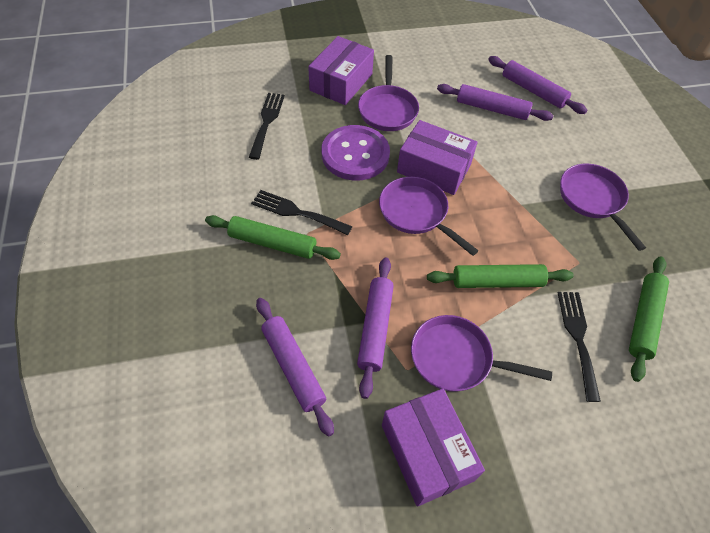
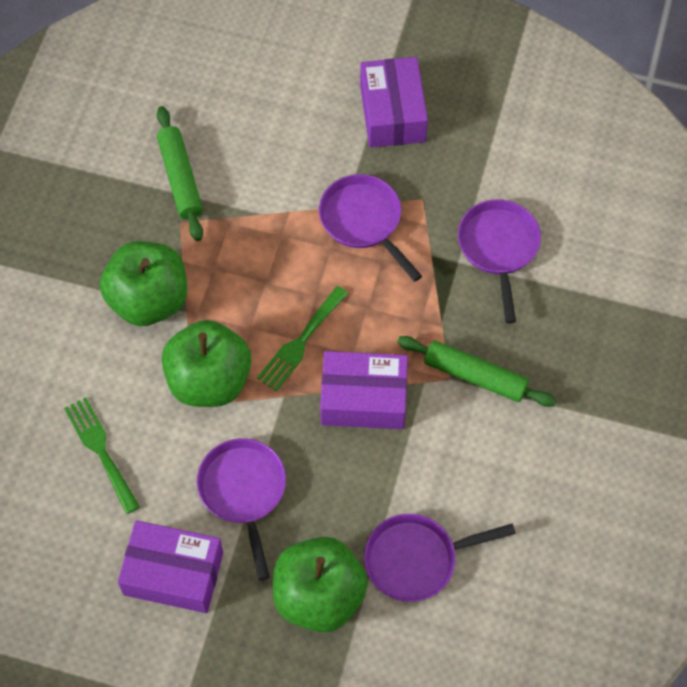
black fork: [249,93,285,160] [251,190,353,235] [558,292,601,402] = 3 -> none = 0
green apple: none = 0 -> [100,241,187,326] [162,320,251,407] [273,537,368,633] = 3
green fork: none = 0 -> [64,397,140,514] [257,286,348,391] = 2
green rolling pin: [205,215,341,260] [427,264,574,288] [629,256,669,382] = 3 -> [157,106,203,241] [397,336,557,407] = 2
purple button: [321,125,390,180] = 1 -> none = 0
purple rolling pin: [256,298,334,437] [357,257,394,399] [437,84,554,121] [488,56,587,114] = 4 -> none = 0

